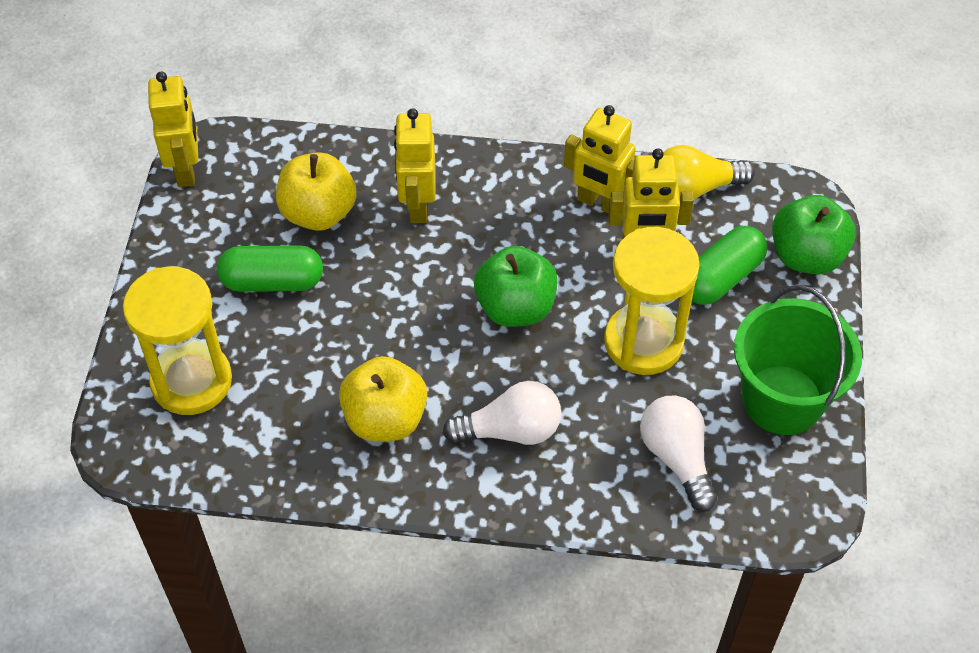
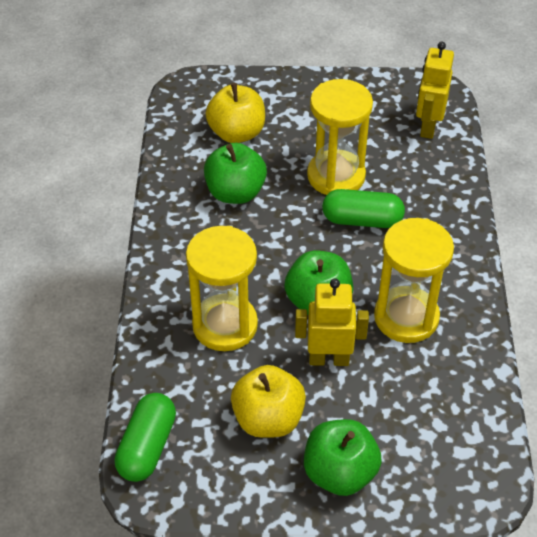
green apple: [474,246,558,327] [772,195,855,274] = 2 -> [204,143,267,204] [285,250,353,314] [304,419,382,496] = 3
green bucket: [734,285,862,435] = 1 -> none = 0
white light bulb: [443,381,561,445] [640,395,717,511] = 2 -> none = 0
yellow hourglass: [123,266,232,415] [604,227,700,375] = 2 -> [186,226,258,351] [307,79,373,195] [374,218,454,343] = 3
yellow light bulb: [663,145,755,200] = 1 -> none = 0
yellow robot: [148,71,198,187] [394,108,436,223] [564,105,636,214] [608,149,694,239] = 4 -> [295,279,369,366] [416,42,454,139] = 2

